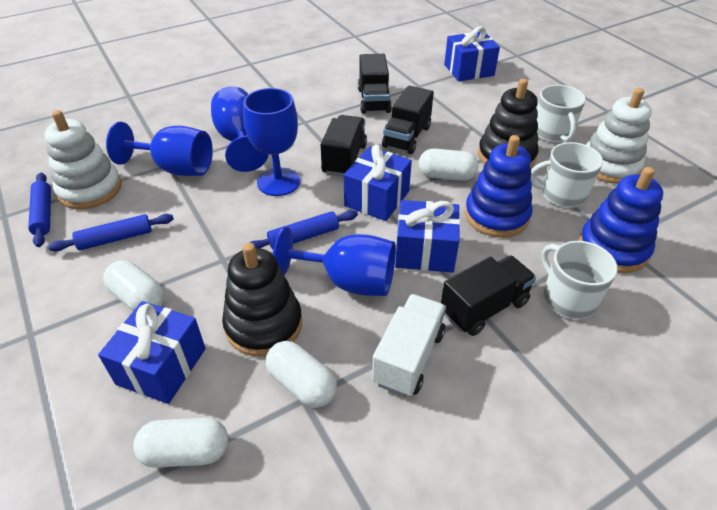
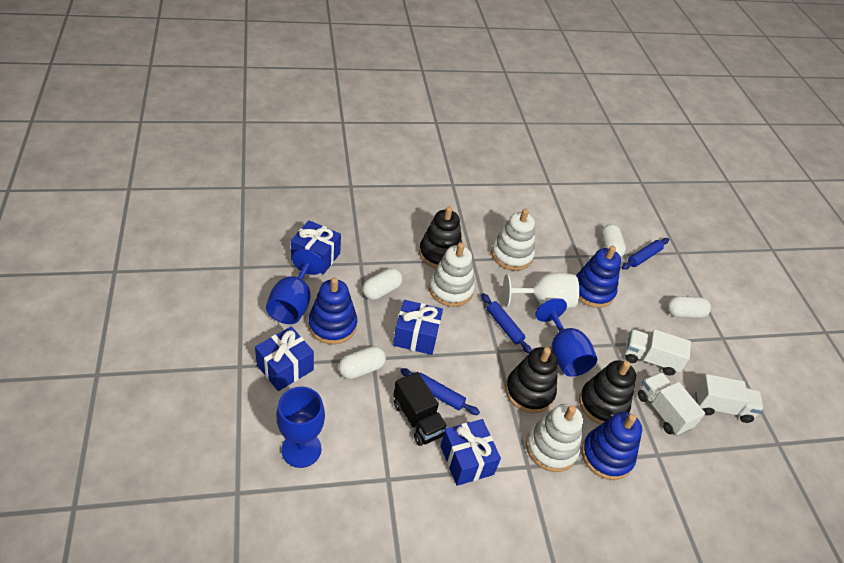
black stacking toy: [222,243,302,356] [478,79,538,167] = 2 -> [419,206,462,268] [505,347,558,413] [579,360,636,425] = 3
black truck: [321,115,367,177] [358,54,392,114] [382,86,434,154] [441,255,536,336] = 4 -> [393,372,448,446] = 1
blue goblet: [106,122,213,176] [211,86,269,172] [243,88,300,196] [273,227,396,296] = 4 -> [266,249,324,324] [276,387,325,468] [535,298,597,377] = 3
blue stacking toy: [465,135,533,238] [579,167,663,273] = 2 -> [308,277,357,344] [576,246,621,308] [582,412,642,480] = 3
white goblet: none = 0 -> [503,272,579,309] = 1
white mug: [530,142,603,208] [537,85,586,143] [541,241,618,319] = 3 -> none = 0
white stacking toy: [45,110,121,209] [586,88,652,184] = 2 -> [429,243,475,307] [491,209,535,271] [526,404,583,472] = 3
white truck: [372,294,446,397] = 1 -> [625,329,691,376] [638,372,705,436] [695,374,764,423] = 3

